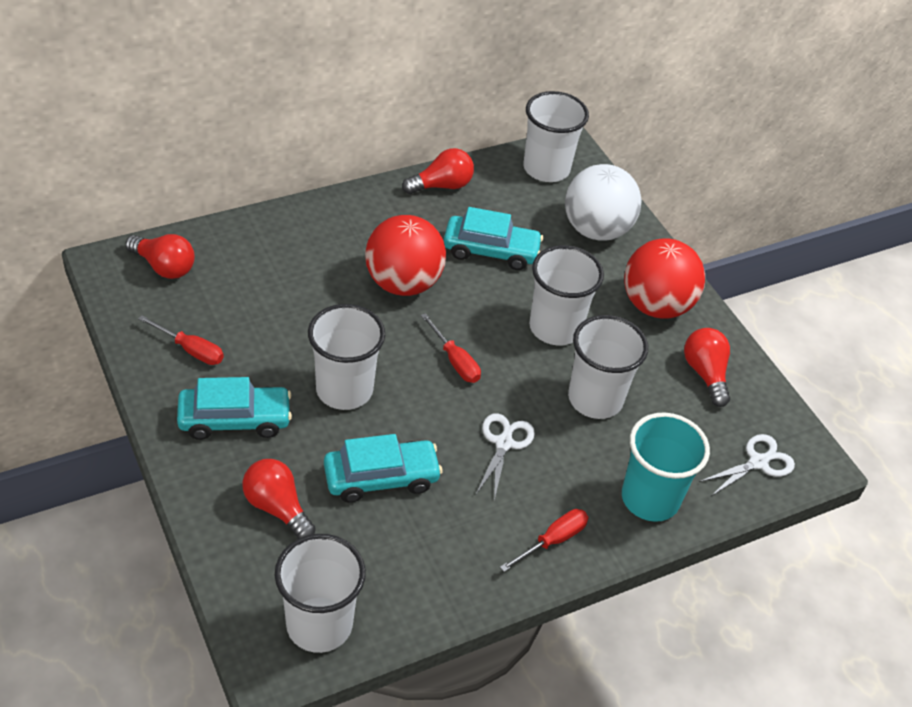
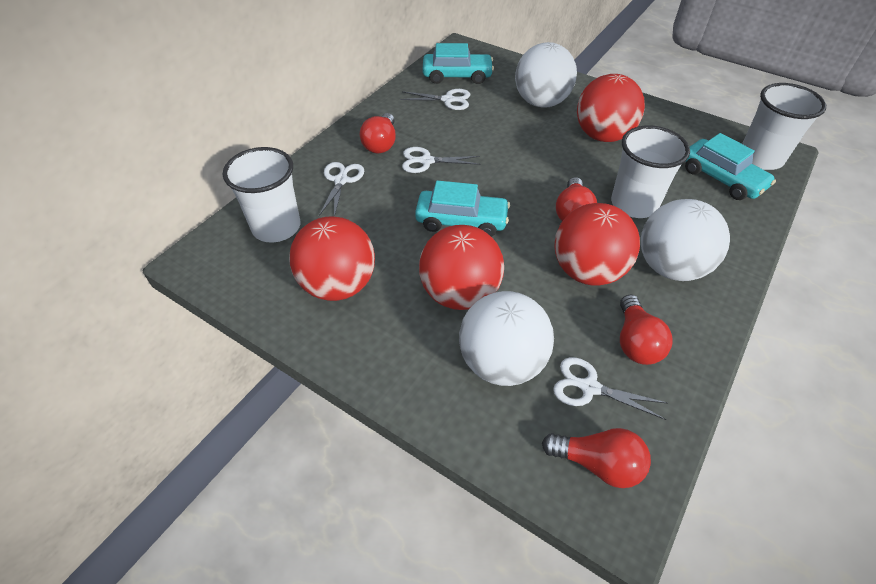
red ball: [365,215,446,296] [624,238,705,319] = 2 -> [289,216,375,301] [419,225,504,310] [554,203,640,286] [577,74,645,142] = 4
red screwdriver: [138,315,224,365] [421,313,481,383] [500,509,588,572] = 3 -> none = 0
turquoise cup: [622,412,710,522] = 1 -> none = 0
white ball: [565,164,642,241] = 1 -> [459,291,554,386] [515,42,577,108] [641,199,730,281] = 3
white cup: [275,534,366,653] [308,304,385,410] [524,91,589,182] [529,245,604,345] [568,315,648,419] = 5 -> [223,147,300,243] [611,125,690,218] [742,83,826,170] = 3
white scissors: [476,413,535,500] [699,434,795,496] = 2 -> [319,162,364,217] [400,89,470,110] [402,147,480,173] [553,357,667,420] = 4

